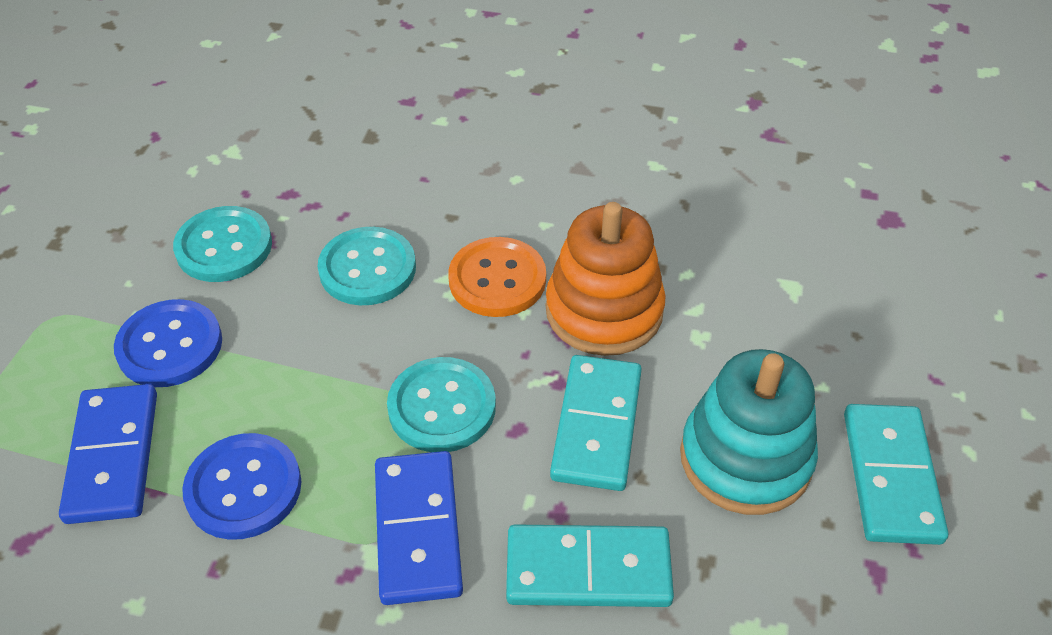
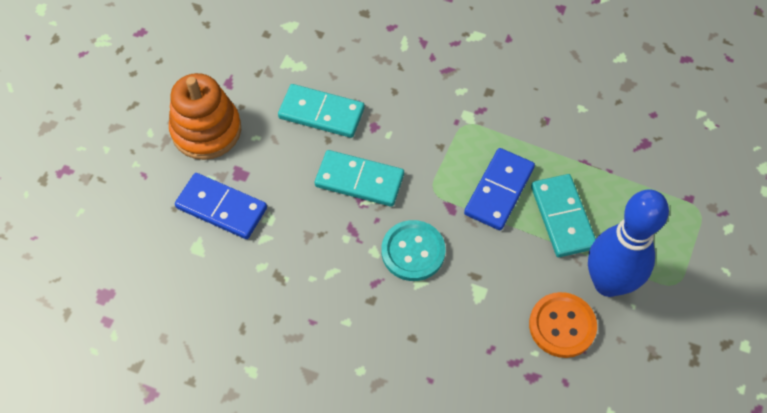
blue bowling pin: none = 0 -> [588,189,669,297] = 1
blue button: [114,299,222,387] [182,433,302,540] = 2 -> none = 0
turquoise button: [173,206,272,282] [317,227,416,305] [387,357,496,452] = 3 -> [382,220,446,281] = 1
turquoise stacking toy: [680,349,818,515] = 1 -> none = 0

